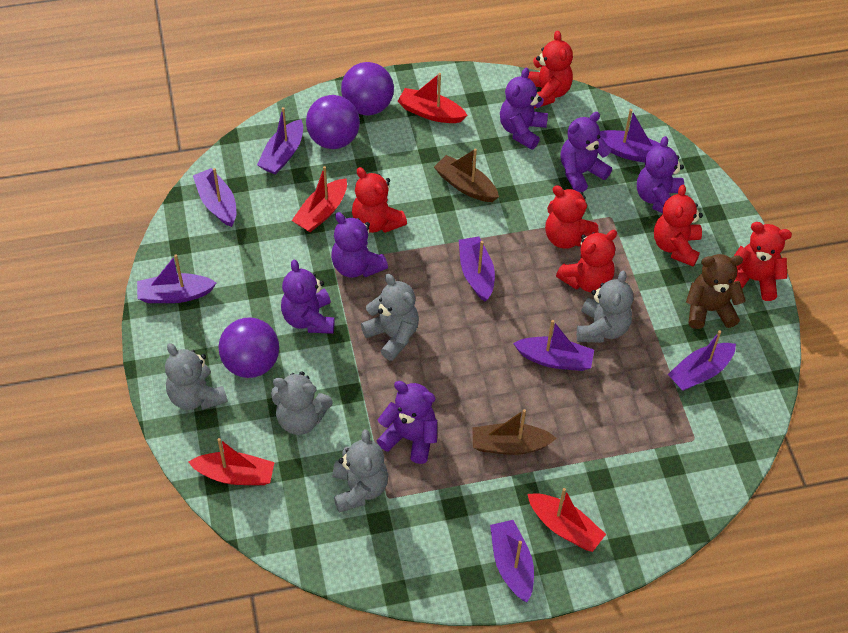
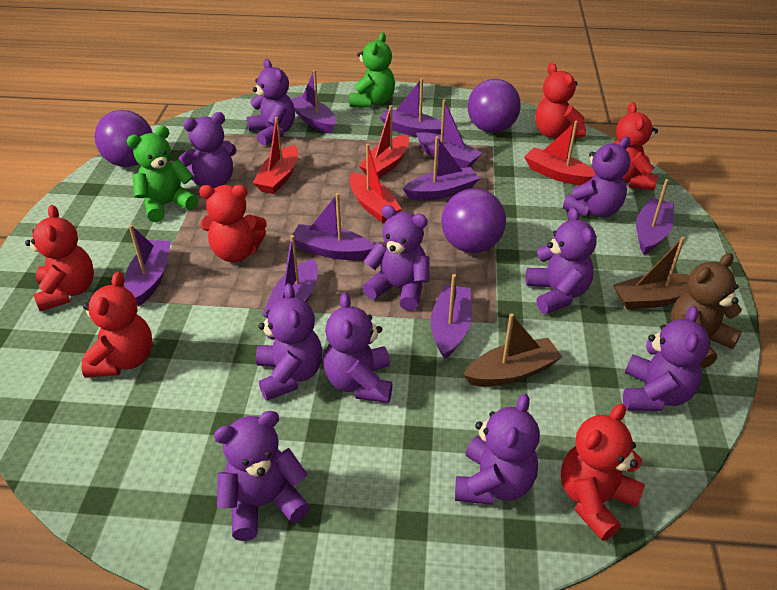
green teddy bear: none = 0 -> [127,126,198,222] [349,33,395,108] = 2
grey teddy bear: [165,343,228,410] [271,371,333,435] [333,429,388,513] [361,274,419,361] [577,271,633,343] = 5 -> none = 0
purple boat: [137,254,216,303] [193,168,236,227] [257,107,303,175] [459,236,495,302] [490,520,534,602] [513,320,594,371] [600,109,660,163] [668,330,736,391] = 8 -> [125,225,171,306] [262,235,318,318] [290,193,374,260] [291,70,336,134] [380,78,442,137] [403,136,480,201] [416,99,482,168] [431,274,472,359] [636,179,674,255] = 9
purple teddy bear: [281,260,335,334] [331,212,388,278] [377,381,437,464] [500,68,548,150] [560,112,612,192] [637,136,684,213] = 6 -> [178,112,236,188] [214,411,310,541] [247,59,295,146] [256,283,322,401] [323,292,392,403] [362,205,429,311] [455,394,540,505] [526,207,597,314] [563,137,631,217] [623,306,710,411] = 10

